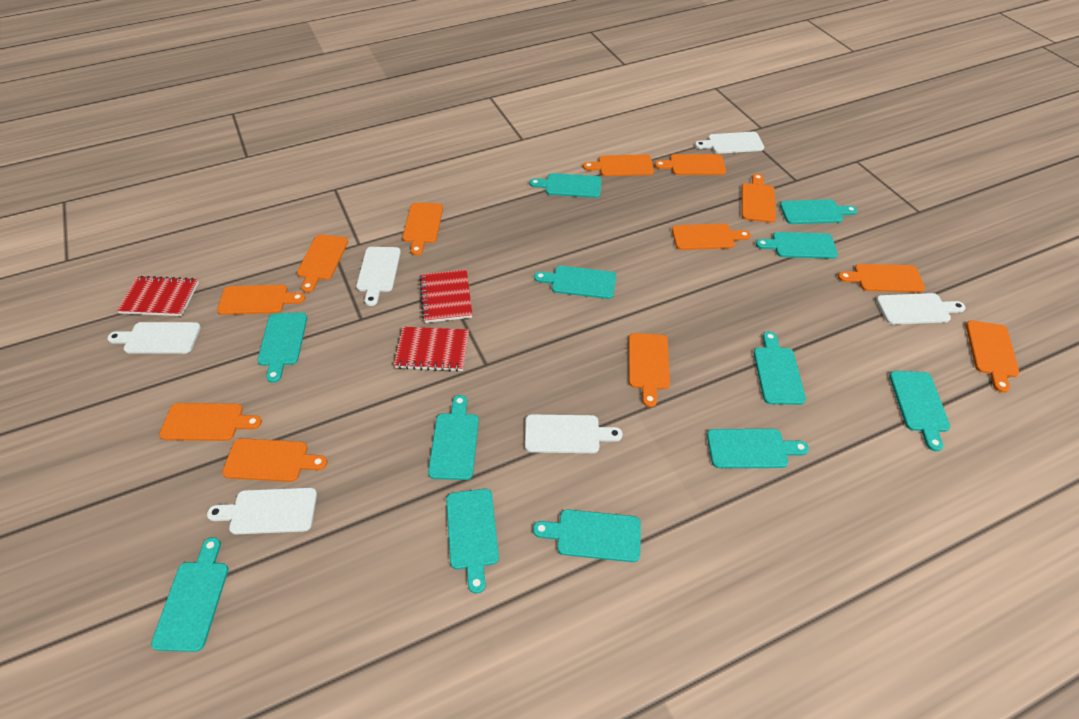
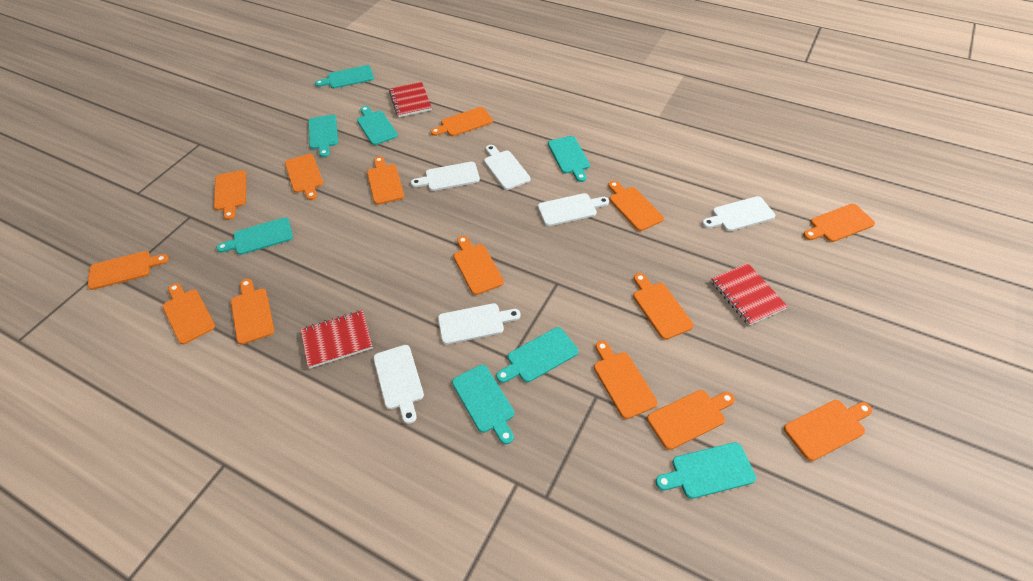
orange cutting board: [159,403,262,441] [217,285,305,315] [222,438,327,482] [297,235,348,293] [402,203,443,255] [583,154,654,176] [629,333,670,407] [654,154,726,175] [672,224,751,250] [742,174,776,223] [838,264,925,292] [966,320,1019,393] = 12 -> [88,251,169,290] [163,283,215,344] [214,170,246,220] [231,279,274,345] [285,154,323,200] [367,156,404,205] [431,107,493,136] [453,236,504,295] [594,341,658,419] [608,181,664,231] [633,273,694,340] [647,390,735,450] [784,400,872,461] [803,204,875,242] = 14
turquoise cutting board: [151,537,228,652] [257,312,307,383] [428,395,479,480] [446,489,499,594] [530,173,601,198] [533,509,641,562] [534,266,616,299] [707,429,809,468] [754,331,806,405] [756,232,838,259] [780,199,857,224] [889,371,950,452] = 12 -> [217,218,293,255] [308,115,338,157] [315,65,374,89] [357,106,398,145] [452,365,514,444] [496,327,578,383] [548,136,590,182] [655,442,756,499] = 8

